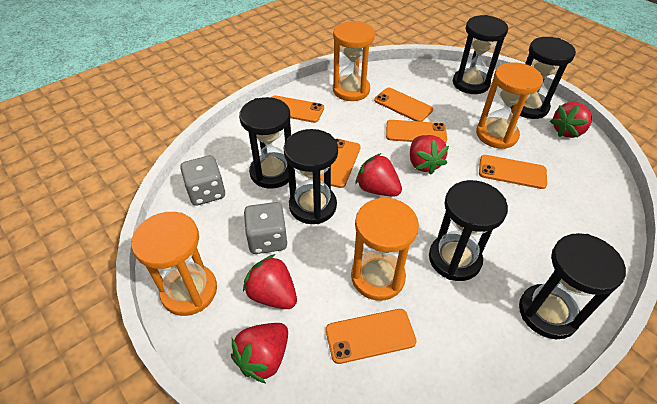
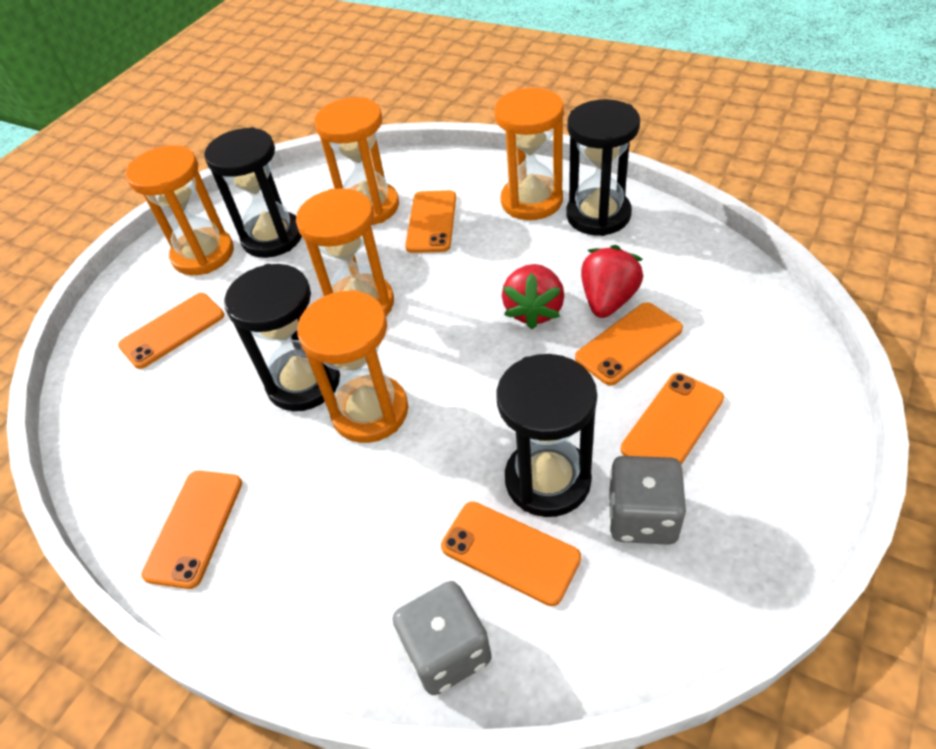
black hourglass: [239,97,291,189] [283,129,338,224] [429,180,508,281] [453,15,508,94] [510,37,576,119] [519,233,626,339] = 6 -> [204,127,302,258] [224,264,340,411] [496,354,597,517] [566,99,640,236] = 4
orange hourglass: [131,212,217,316] [333,21,375,101] [351,198,419,301] [476,62,543,149] = 4 -> [126,145,234,275] [296,188,394,316] [297,290,408,443] [315,97,399,225] [494,88,564,220] = 5
red strawberry: [231,323,288,383] [243,254,297,309] [355,153,402,197] [410,135,449,175] [550,102,592,138] = 5 -> [502,264,564,329] [581,245,643,318] = 2

